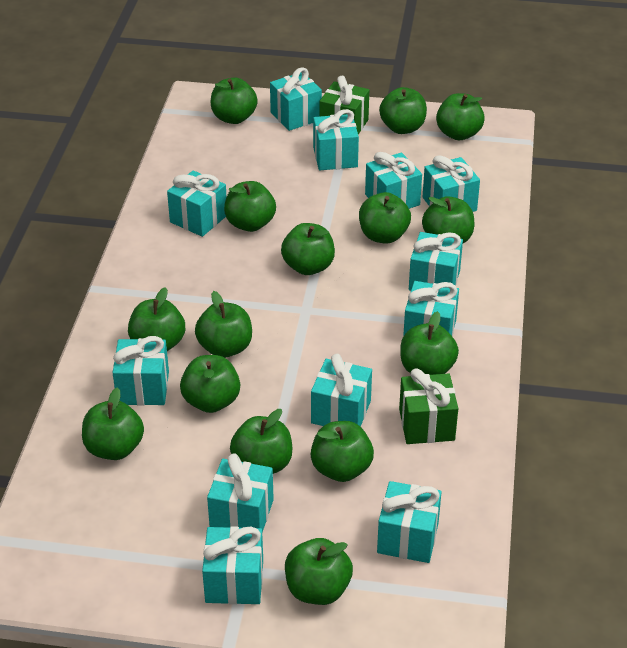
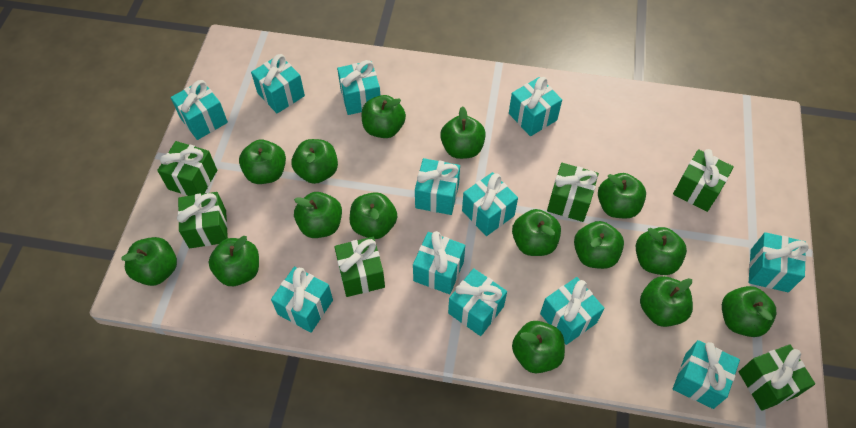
green gift: [319,76,369,134] [399,368,458,444] = 2 -> [157,141,217,196] [177,192,228,248] [334,237,385,297] [547,163,599,222] [673,149,734,212] [739,344,815,411] = 6

